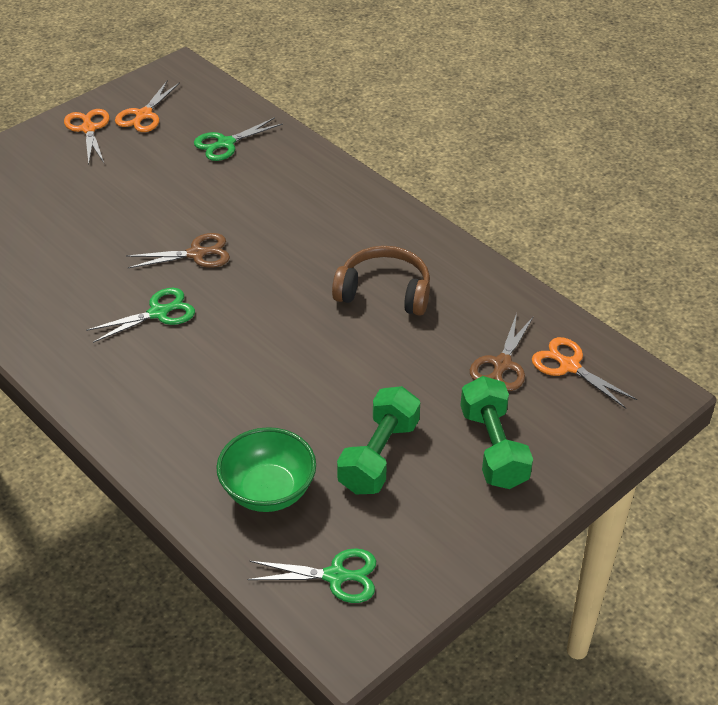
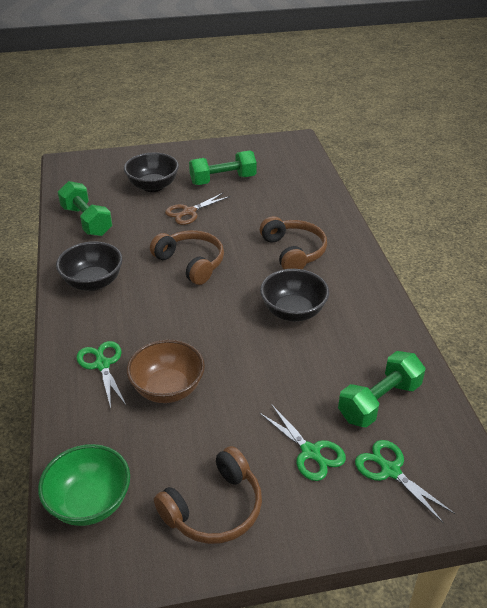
black bowl: none = 0 -> [56,241,123,291] [124,153,179,192] [260,269,329,321] = 3
brown bowl: none = 0 -> [127,340,205,403] = 1
brown headphones: [332,246,430,316] = 1 -> [150,230,224,285] [154,446,262,544] [260,216,327,270] = 3
brown scissors: [126,233,230,268] [470,313,534,391] = 2 -> [165,192,231,225] = 1
green dumbbell: [337,386,420,494] [460,376,533,489] = 2 -> [58,181,112,236] [189,150,257,185] [338,351,425,428] = 3
orange scissors: [64,109,110,164] [115,80,180,132] [532,337,637,409] = 3 -> none = 0

